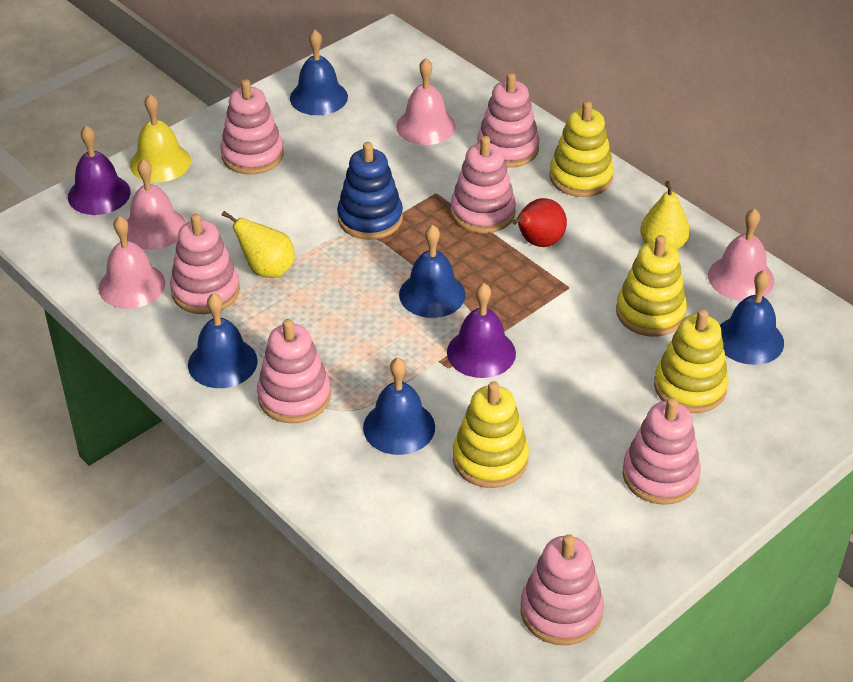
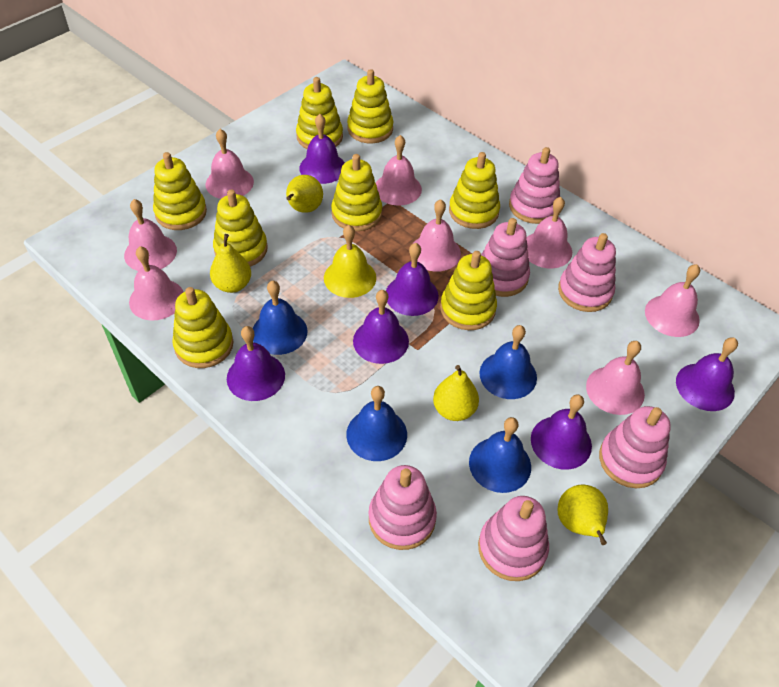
blue bell: [188,293,258,388] [290,30,348,115] [363,358,435,455] [399,225,466,318] [720,270,784,365] = 5 -> [253,280,308,355] [346,386,407,461] [469,417,531,493] [480,325,537,399] = 4
blue stacking toy: [337,142,403,240] = 1 -> none = 0
pink bell: [99,216,165,309] [127,159,186,250] [396,58,456,145] [708,208,774,301] = 4 -> [124,199,177,271] [129,246,184,320] [206,129,254,199] [376,135,422,206] [414,199,461,272] [526,197,572,268] [586,341,645,415] [645,264,700,337] = 8
pink stacking toy: [170,214,240,314] [220,79,284,175] [257,319,331,423] [451,136,516,233] [477,73,540,168] [521,534,604,645] [622,397,701,505] = 7 -> [368,465,437,550] [478,496,549,581] [481,218,530,297] [509,147,560,224] [558,233,616,312] [599,406,671,488] = 6
purple bell: [68,125,131,215] [447,283,516,378] = 2 -> [227,326,285,401] [299,114,345,184] [353,290,409,364] [386,243,439,316] [531,394,592,470] [676,337,738,411] = 6
red pear: [512,198,567,247] = 1 -> none = 0
yellow pear: [222,211,295,278] [640,181,690,250] = 2 -> [210,234,251,293] [286,175,323,213] [433,365,479,421] [557,484,608,545] = 4
yellow stacking toy: [453,381,529,488] [550,101,614,197] [616,235,687,337] [654,309,729,413] = 4 -> [153,152,207,230] [172,287,234,368] [213,190,268,267] [296,77,343,149] [331,154,382,231] [347,69,394,143] [440,251,497,330] [449,152,500,229] = 8

